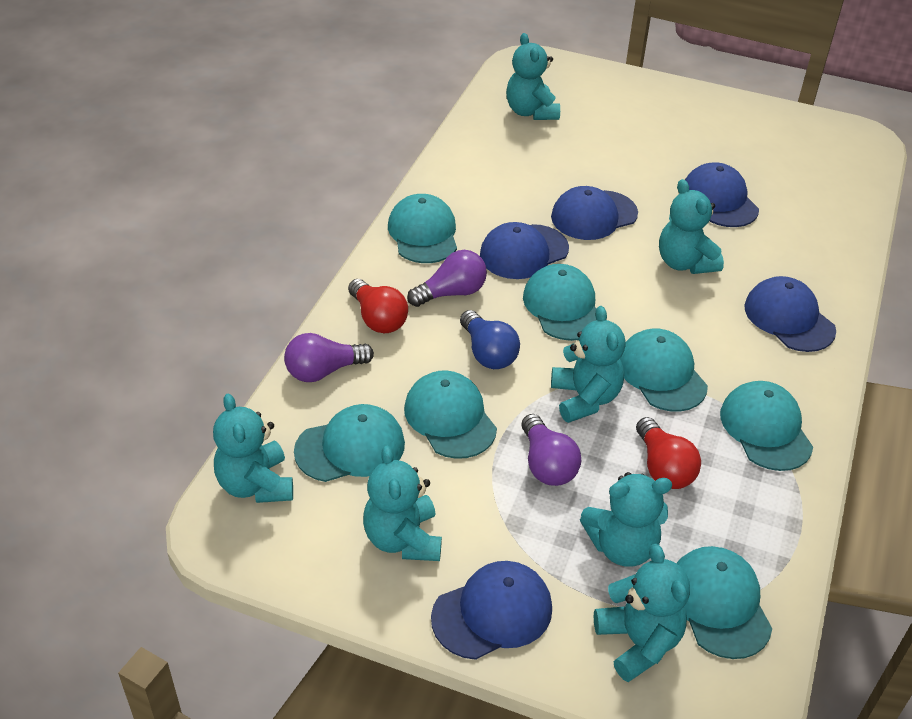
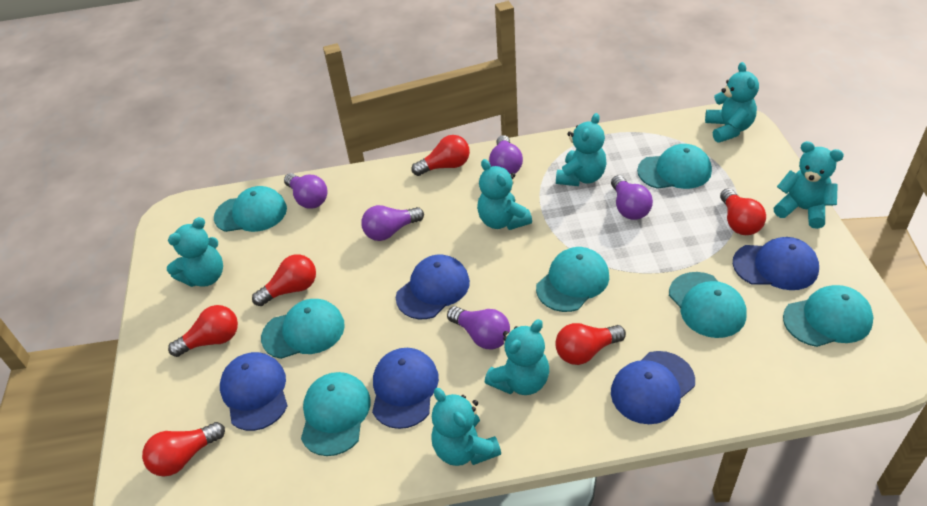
blue light bulb: [460,310,520,369] = 1 -> none = 0
purple light bulb: [284,333,374,382] [407,250,487,307] [521,414,581,486] = 3 -> [284,173,328,208] [361,205,424,241] [447,306,510,349] [489,135,523,174] [611,175,653,220] = 5
red light bulb: [348,279,408,333] [636,417,701,489] = 2 -> [142,422,225,477] [168,305,238,357] [252,254,316,306] [411,135,470,176] [555,323,626,365] [720,188,766,235] = 6

